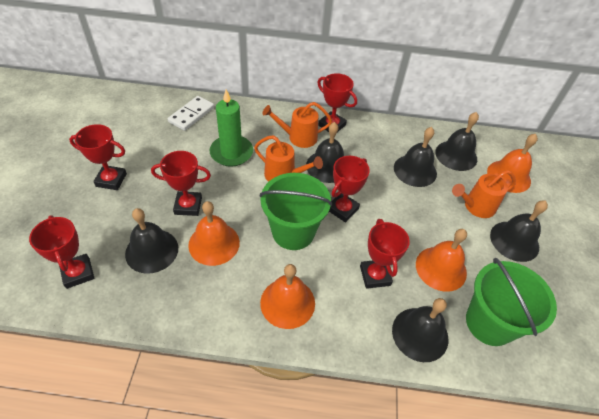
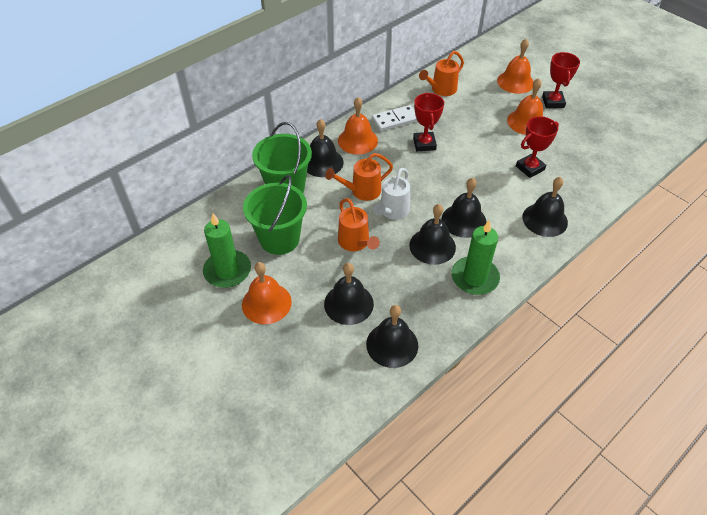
green candle: [210,90,253,167] = 1 -> [203,213,251,288] [451,220,500,295] = 2
red trophy: [29,215,94,289] [69,124,127,190] [151,151,211,216] [317,73,357,132] [329,156,370,223] [360,219,410,289] = 6 -> [413,93,444,151] [516,116,559,178] [542,52,580,108] = 3
white watering can: none = 0 -> [373,168,410,220] = 1

